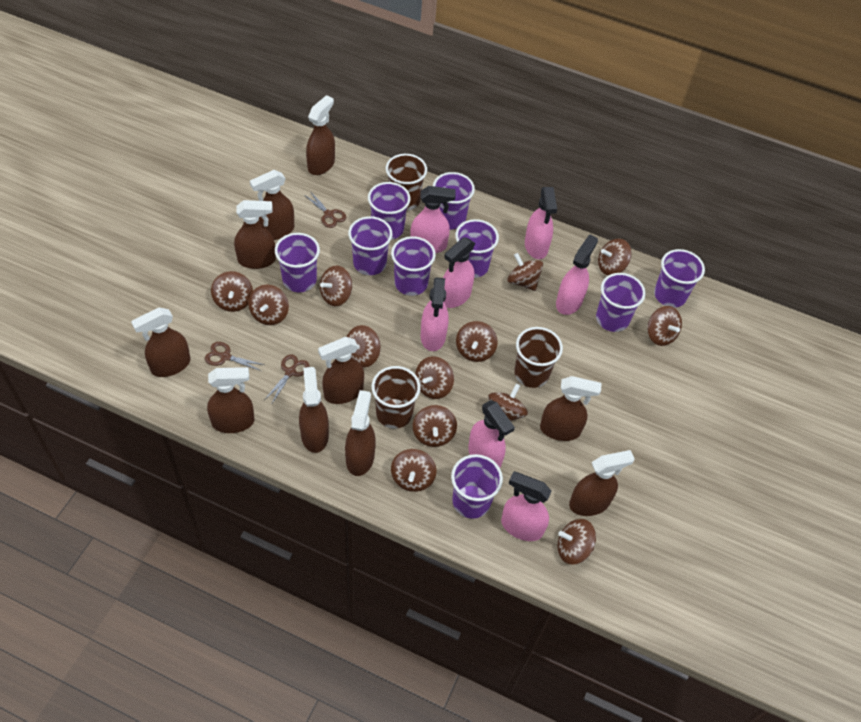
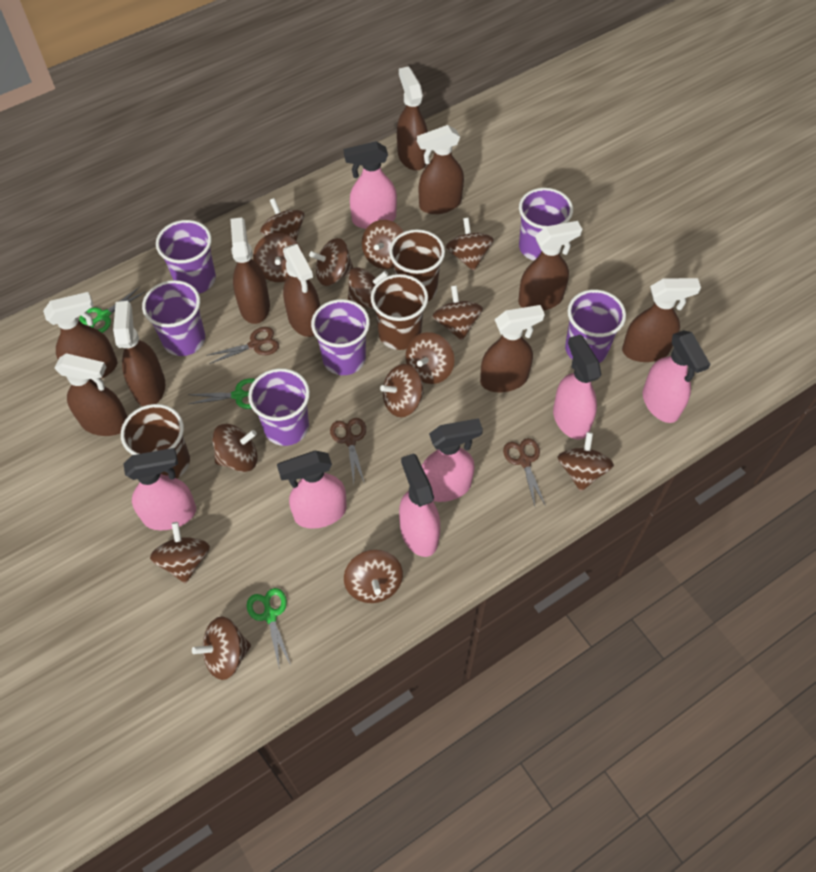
brown spinning top: [211,271,253,312] [248,285,289,325] [320,265,352,306] [347,325,381,368] [391,449,437,492] [412,405,457,447] [415,356,454,399] [456,321,498,362] [488,384,528,421] [508,253,543,291] [557,519,596,565] [598,239,632,276] [647,306,682,346] = 13 -> [150,522,210,584] [192,616,251,680] [212,424,258,472] [253,233,302,282] [260,198,305,241] [309,238,353,286] [344,549,403,603] [348,267,388,310] [362,220,404,269] [380,364,424,417] [406,332,454,384] [433,285,483,341] [445,218,494,271] [557,432,614,491] = 14
green scissors: none = 0 -> [79,287,146,333] [188,378,255,409] [247,588,291,670] = 3
purple cup: [275,233,320,292] [348,216,392,275] [368,182,411,240] [391,236,436,296] [433,172,475,229] [451,454,503,519] [455,219,499,278] [596,273,645,332] [654,249,705,308] = 9 -> [142,280,205,356] [156,220,216,294] [248,368,310,446] [311,299,370,375] [519,188,573,260] [565,290,626,363] = 6

